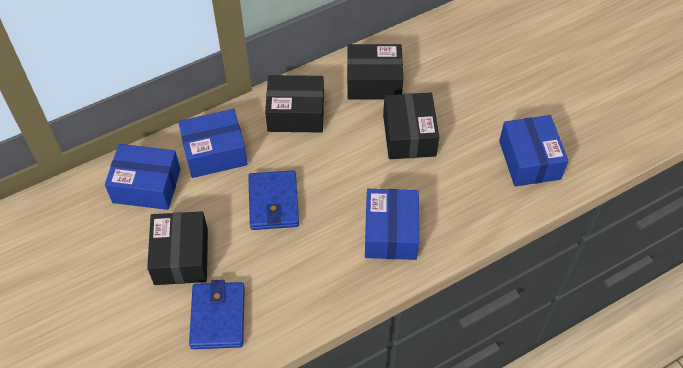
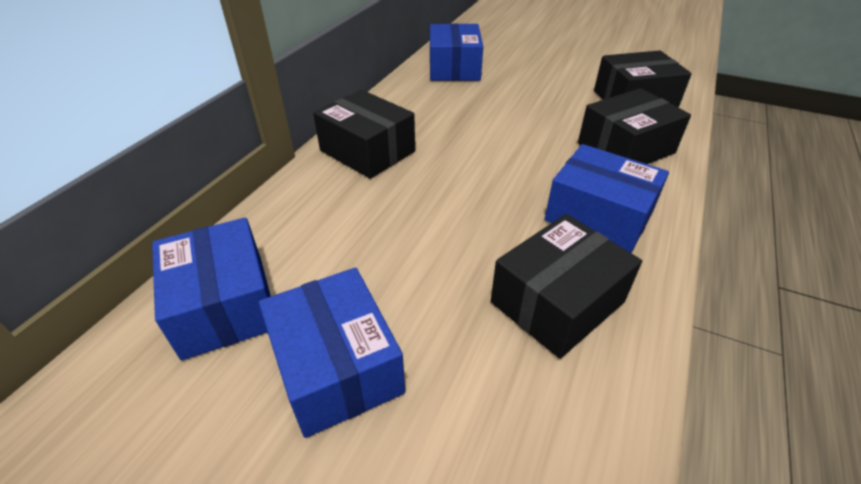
blue wallet: [189,280,245,349] [248,170,299,230] = 2 -> none = 0

